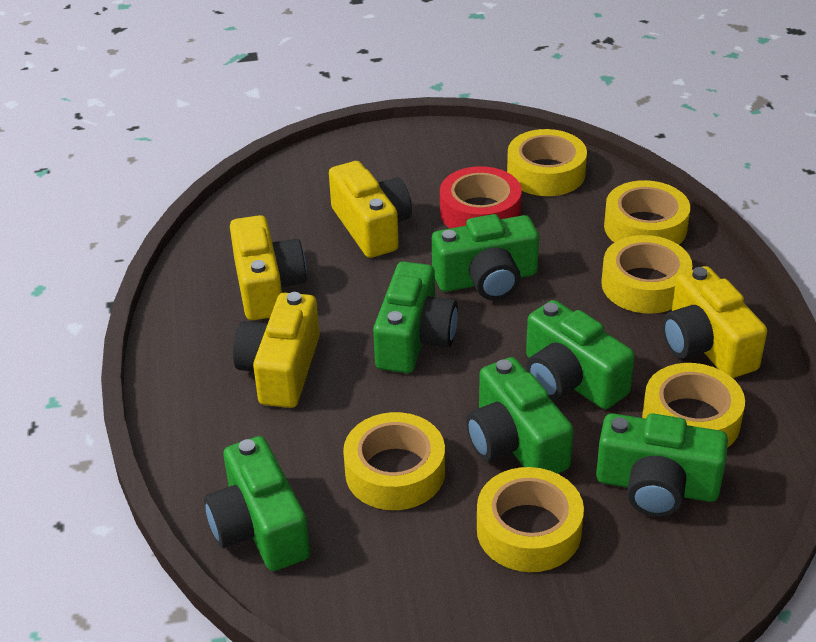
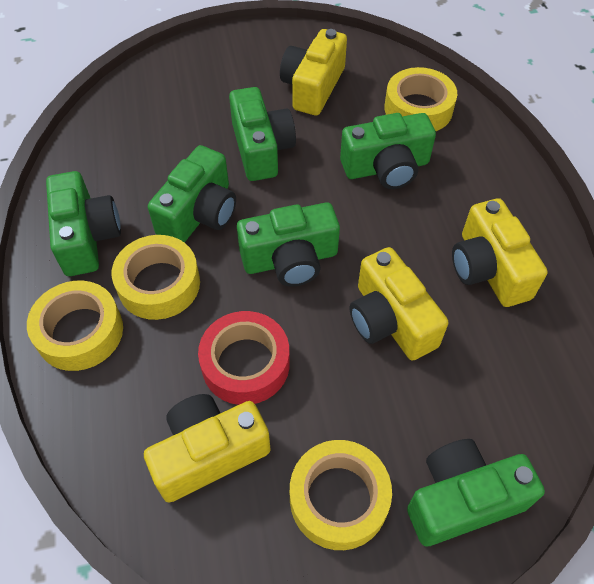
yellow tape: [343,412,445,510] [477,467,584,572] [507,129,587,196] [602,235,692,314] [604,180,690,245] [642,363,745,448] = 6 -> [27,281,123,371] [112,235,200,320] [290,440,392,550] [384,67,457,131] = 4

